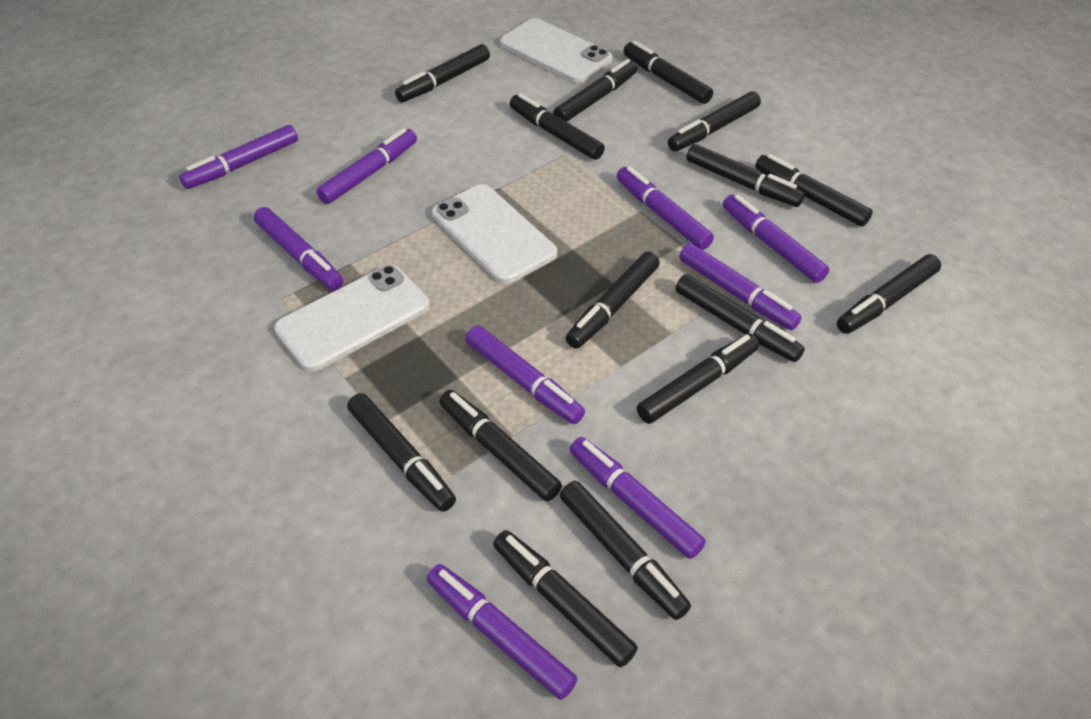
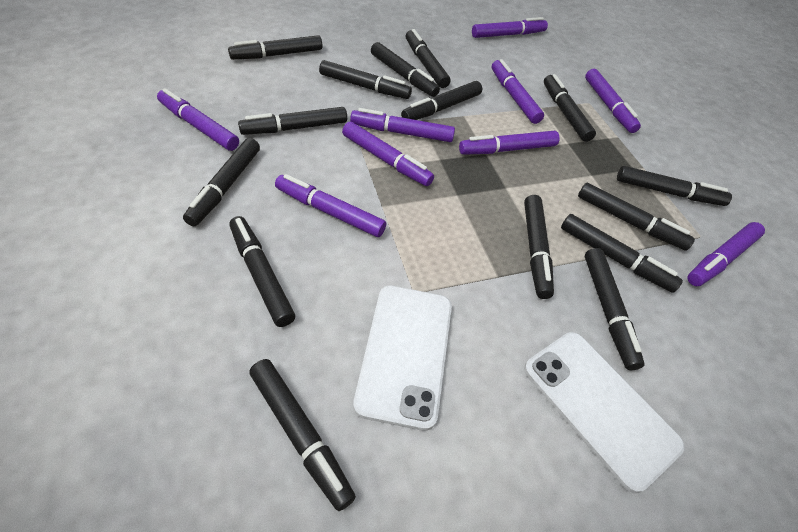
white phone: [274,265,430,372] [432,184,557,284] [500,18,612,83] = 3 -> [353,285,452,431] [524,332,685,493] = 2

